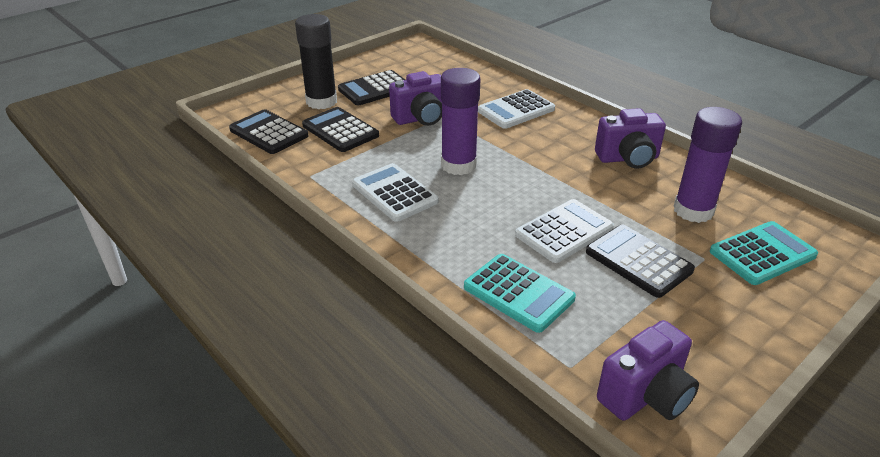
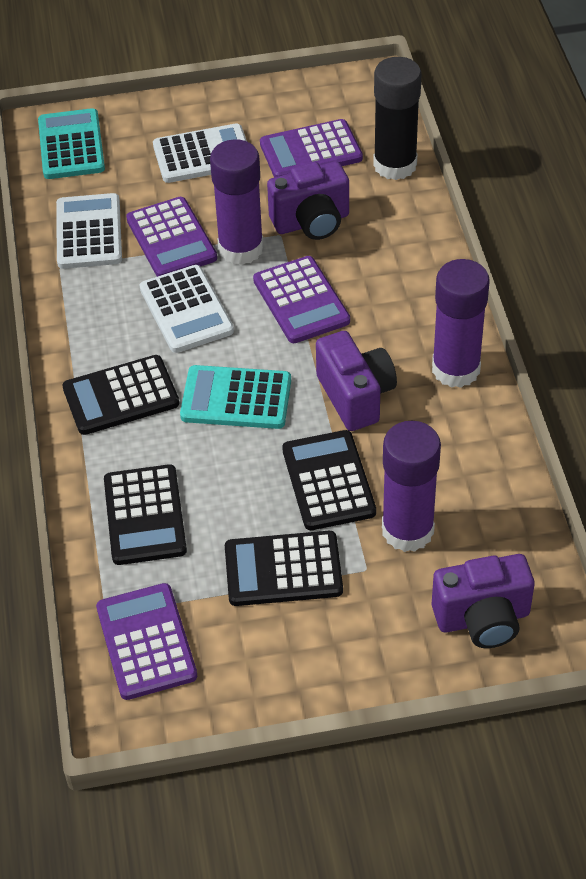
purple calculator: none = 0 -> [96,583,197,700] [126,197,217,277] [253,256,350,343] [260,119,363,177] = 4
purple glue stick: [441,68,480,175] [673,107,742,223] = 2 -> [210,139,264,265] [382,421,441,552] [432,259,490,388] = 3

